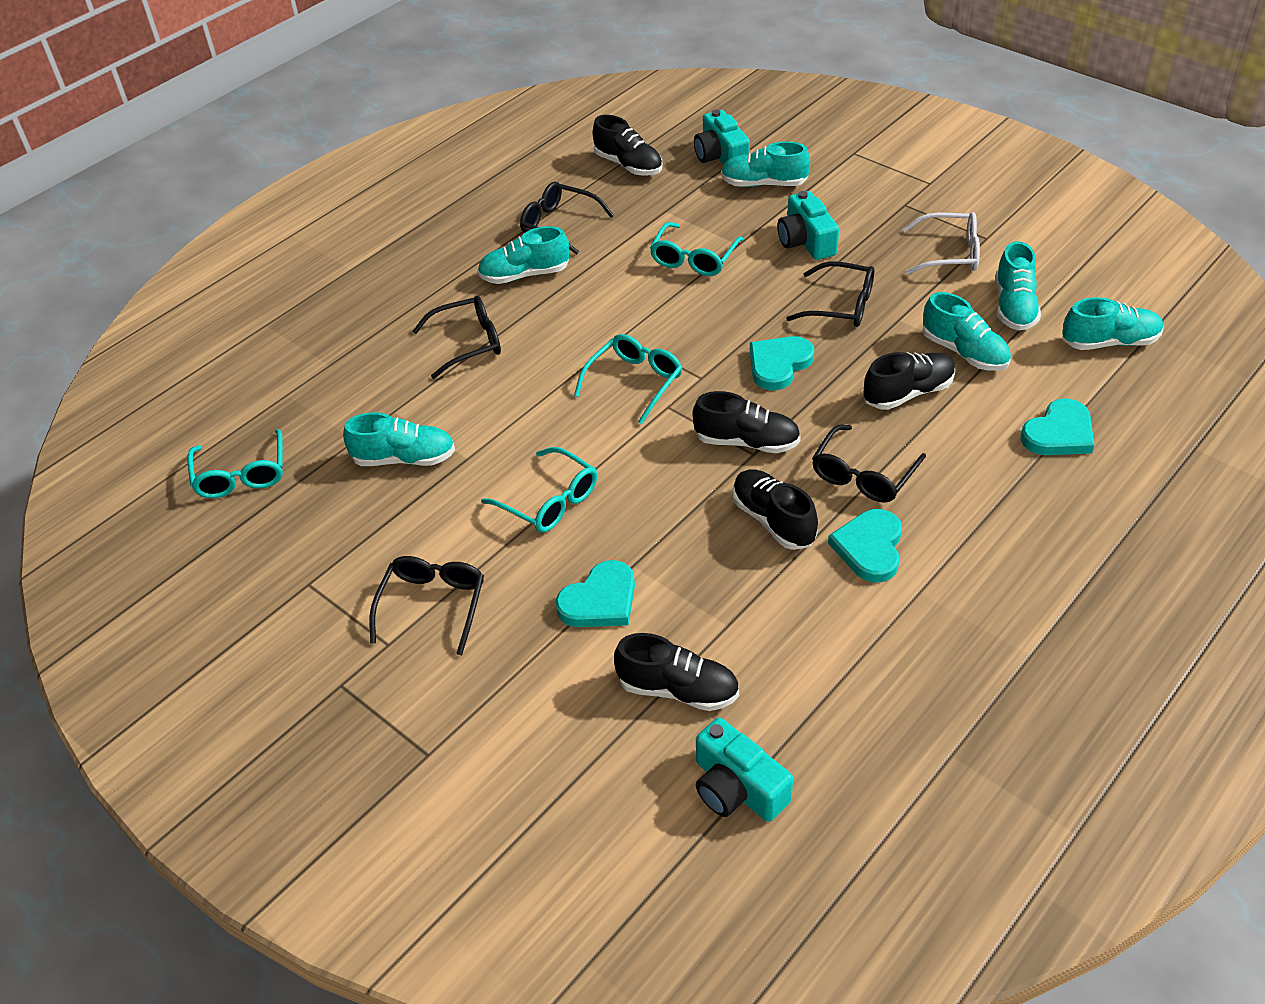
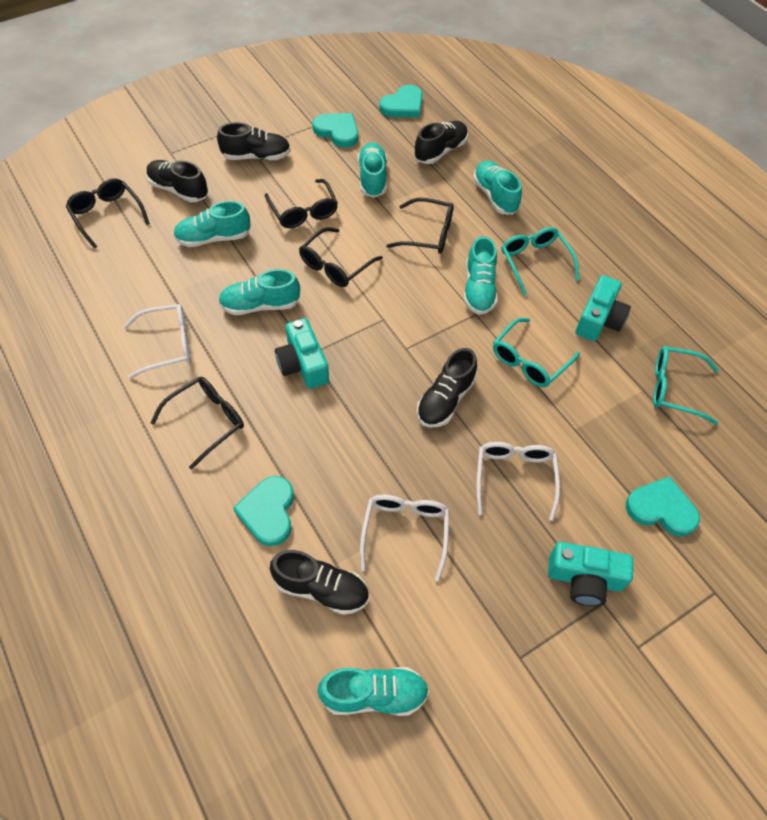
turquoise glasses: [187,429,283,498] [481,447,597,533] [574,334,683,424] [650,222,744,276] = 4 -> [493,318,580,387] [501,227,579,296] [653,346,719,425] = 3
white glasses: [903,212,980,275] = 1 -> [123,304,191,379] [360,495,449,581] [476,442,560,521] = 3

